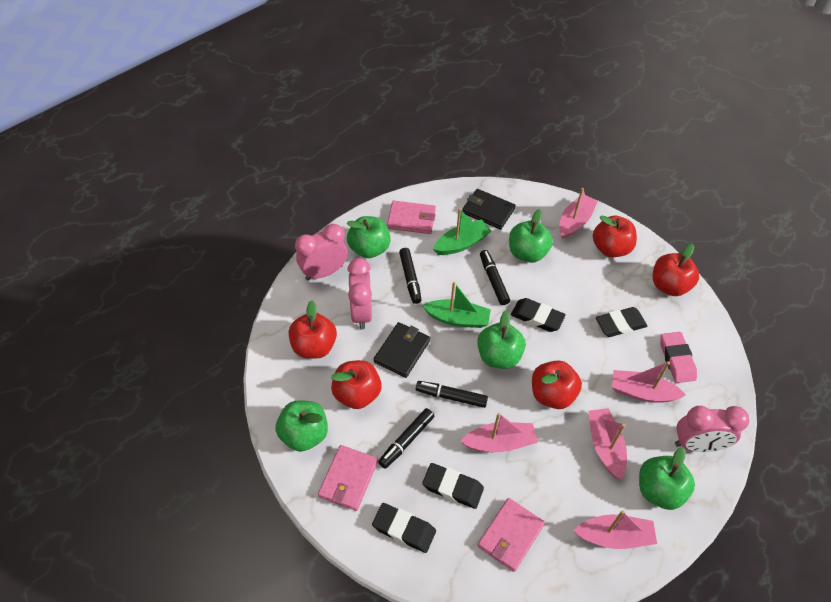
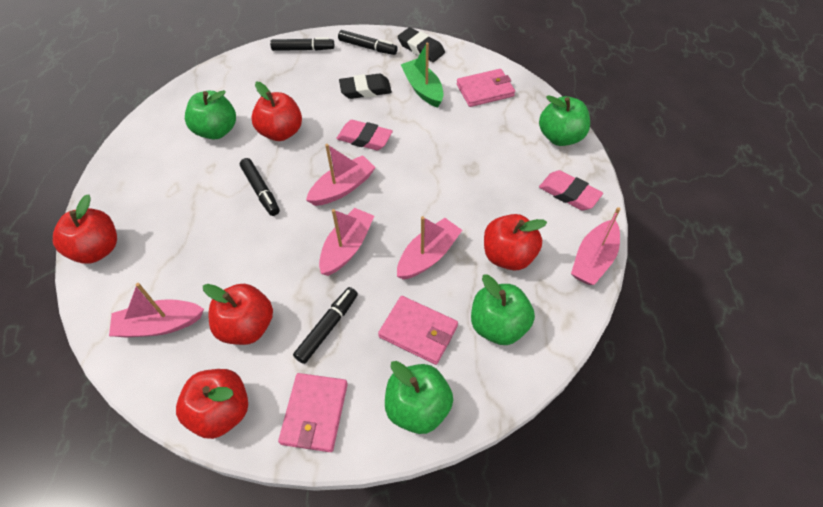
black eraser: [372,503,436,553] [422,463,484,509] [511,298,566,332] [596,307,647,337] = 4 -> [339,73,392,99] [397,27,445,62] = 2
black wallet: [374,322,430,378] [462,189,516,230] = 2 -> none = 0
green apple: [276,400,328,452] [347,216,390,258] [477,311,526,369] [509,209,553,263] [639,447,695,510] = 5 -> [185,90,236,139] [385,361,453,434] [471,275,535,345] [539,95,590,146] = 4
green boat: [422,282,491,328] [433,209,491,255] = 2 -> [400,43,444,108] = 1
pink clock: [295,224,348,280] [347,258,372,330] [675,406,749,452] = 3 -> none = 0
pink eraser: [660,332,697,383] = 1 -> [336,120,393,151] [539,170,603,210] = 2

